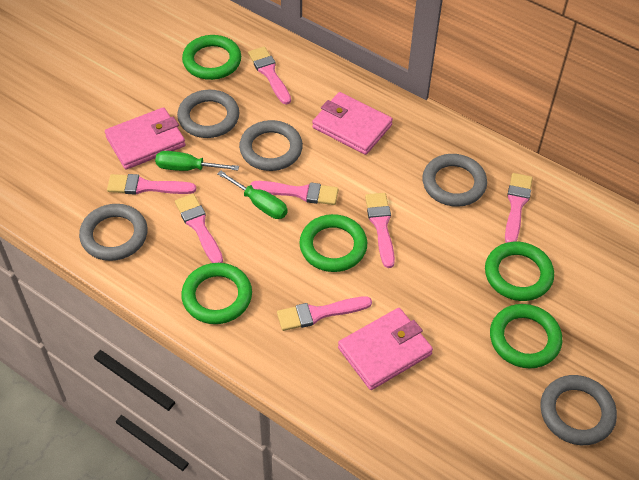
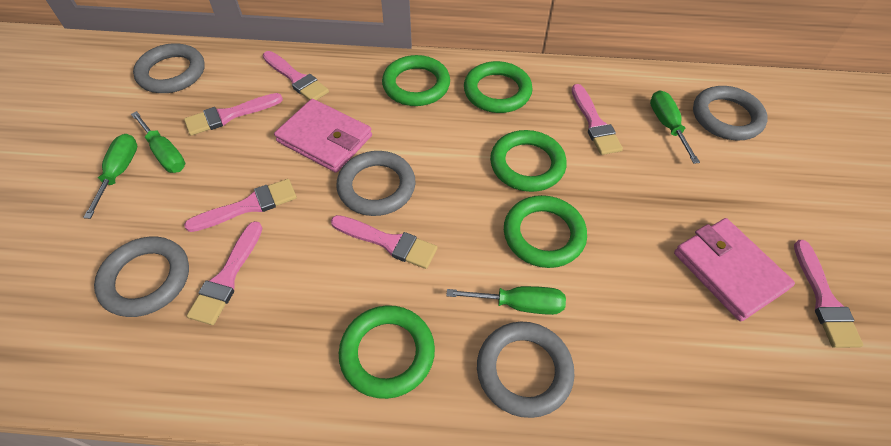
green screwdriver: [155,151,239,171] [218,171,288,219] = 2 -> [83,134,137,219] [131,111,185,173] [446,286,566,315] [650,90,700,164] = 4
pink wallet: [105,107,186,170] [312,92,393,155] [338,308,433,390] = 3 -> [274,99,372,173] [674,218,795,321] = 2

